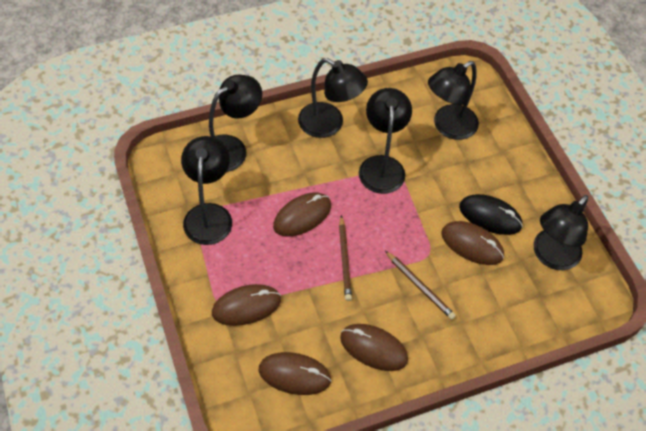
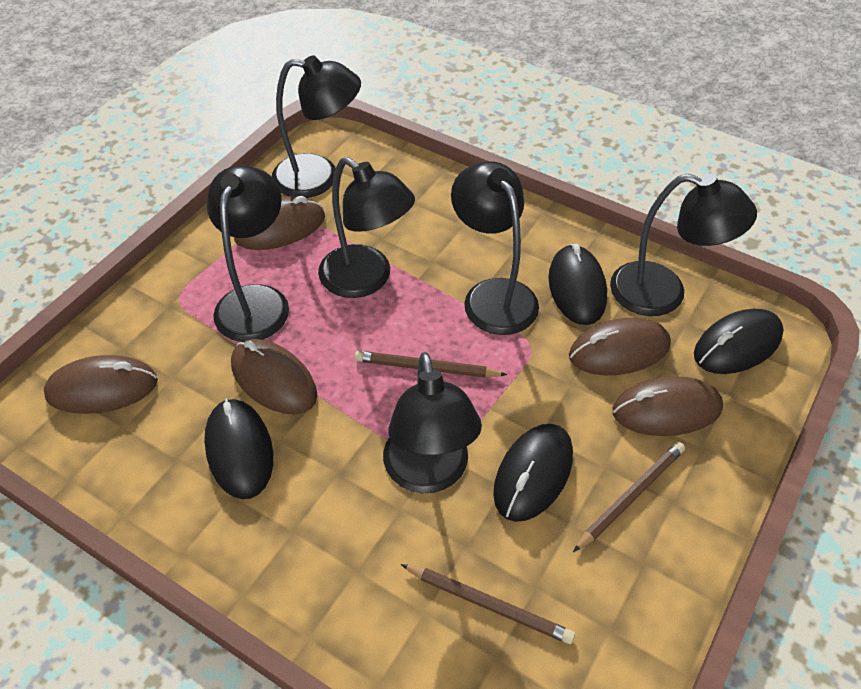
black mouse: [459,194,523,235] = 1 -> [204,398,273,499] [493,424,573,522] [549,244,607,325] [694,309,784,374] = 4
brown pencil: [339,215,352,301] [385,251,456,320] = 2 -> [355,351,507,378] [401,564,575,644] [573,442,685,552] = 3

